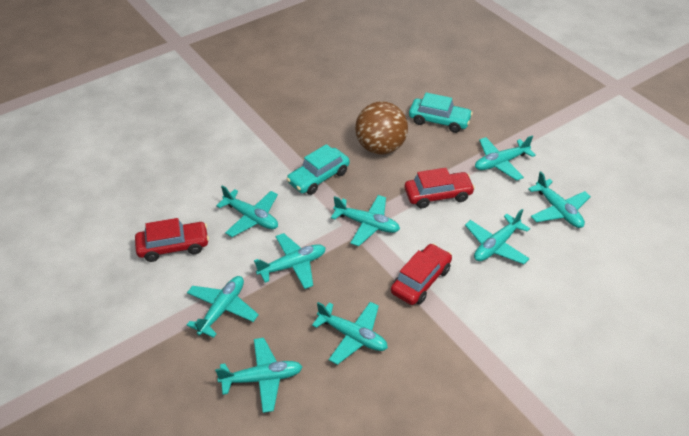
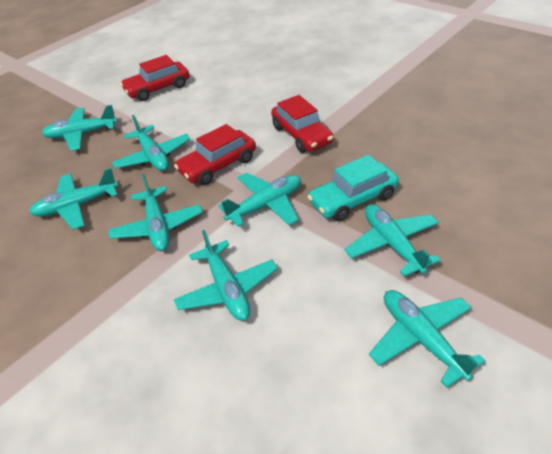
brown ball: [355,101,408,155] = 1 -> none = 0
turquoise car: [287,144,350,195] [409,92,473,133] = 2 -> [307,155,399,221] = 1
turquoise plane: [187,276,259,338] [215,338,302,413] [216,185,278,237] [254,233,326,289] [312,302,388,365] [331,195,400,246] [465,209,530,264] [475,136,536,181] [528,171,591,228] = 9 -> [29,168,118,230] [42,105,118,151] [108,174,203,251] [112,115,190,171] [174,230,278,321] [218,173,301,227] [345,204,441,276] [369,290,486,388] = 8

